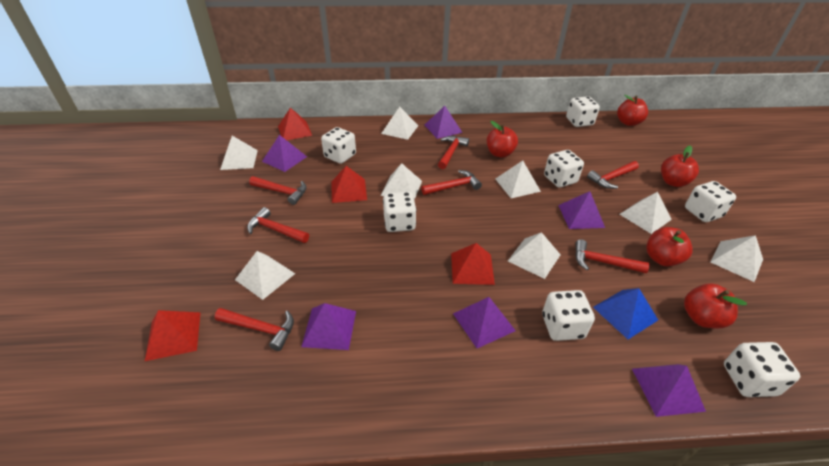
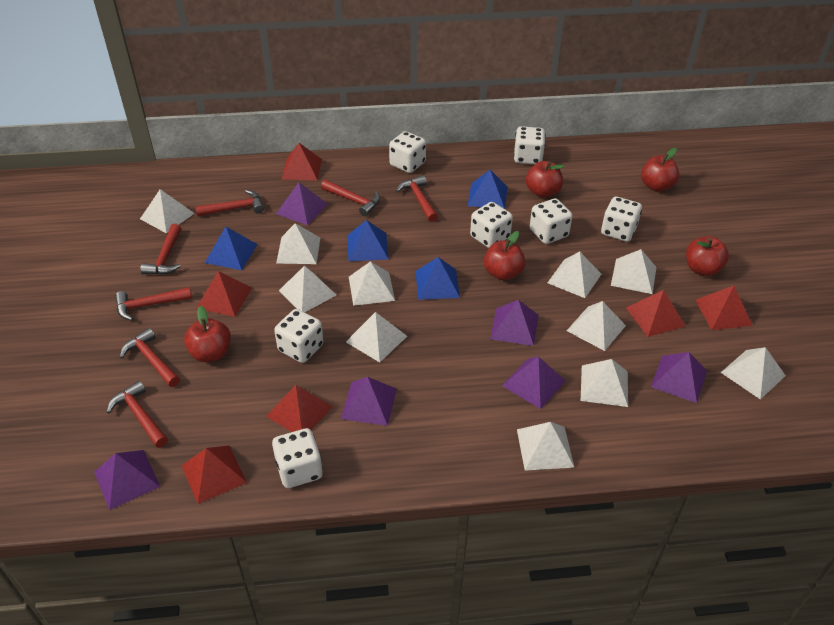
blue pyramid: [593,288,658,339] = 1 -> [205,227,258,270] [347,220,389,261] [416,257,460,300] [468,170,507,209] = 4
red pyramid: [145,310,201,361] [278,107,312,140] [331,166,367,203] [451,243,495,285] = 4 -> [181,446,247,504] [196,271,252,317] [266,385,333,432] [281,143,322,181] [626,290,686,337] [696,286,752,330] = 6
white pyramid: [220,136,258,170] [235,251,295,300] [381,107,418,140] [381,163,422,200] [496,161,541,198] [508,232,561,279] [620,192,672,234] [711,235,763,282] = 8 -> [140,189,195,233] [276,223,320,264] [279,266,336,312] [346,312,407,362] [349,261,395,306] [517,422,575,471] [547,251,601,298] [567,301,626,351] [581,359,628,407] [611,249,656,294] [721,347,786,400] = 11

